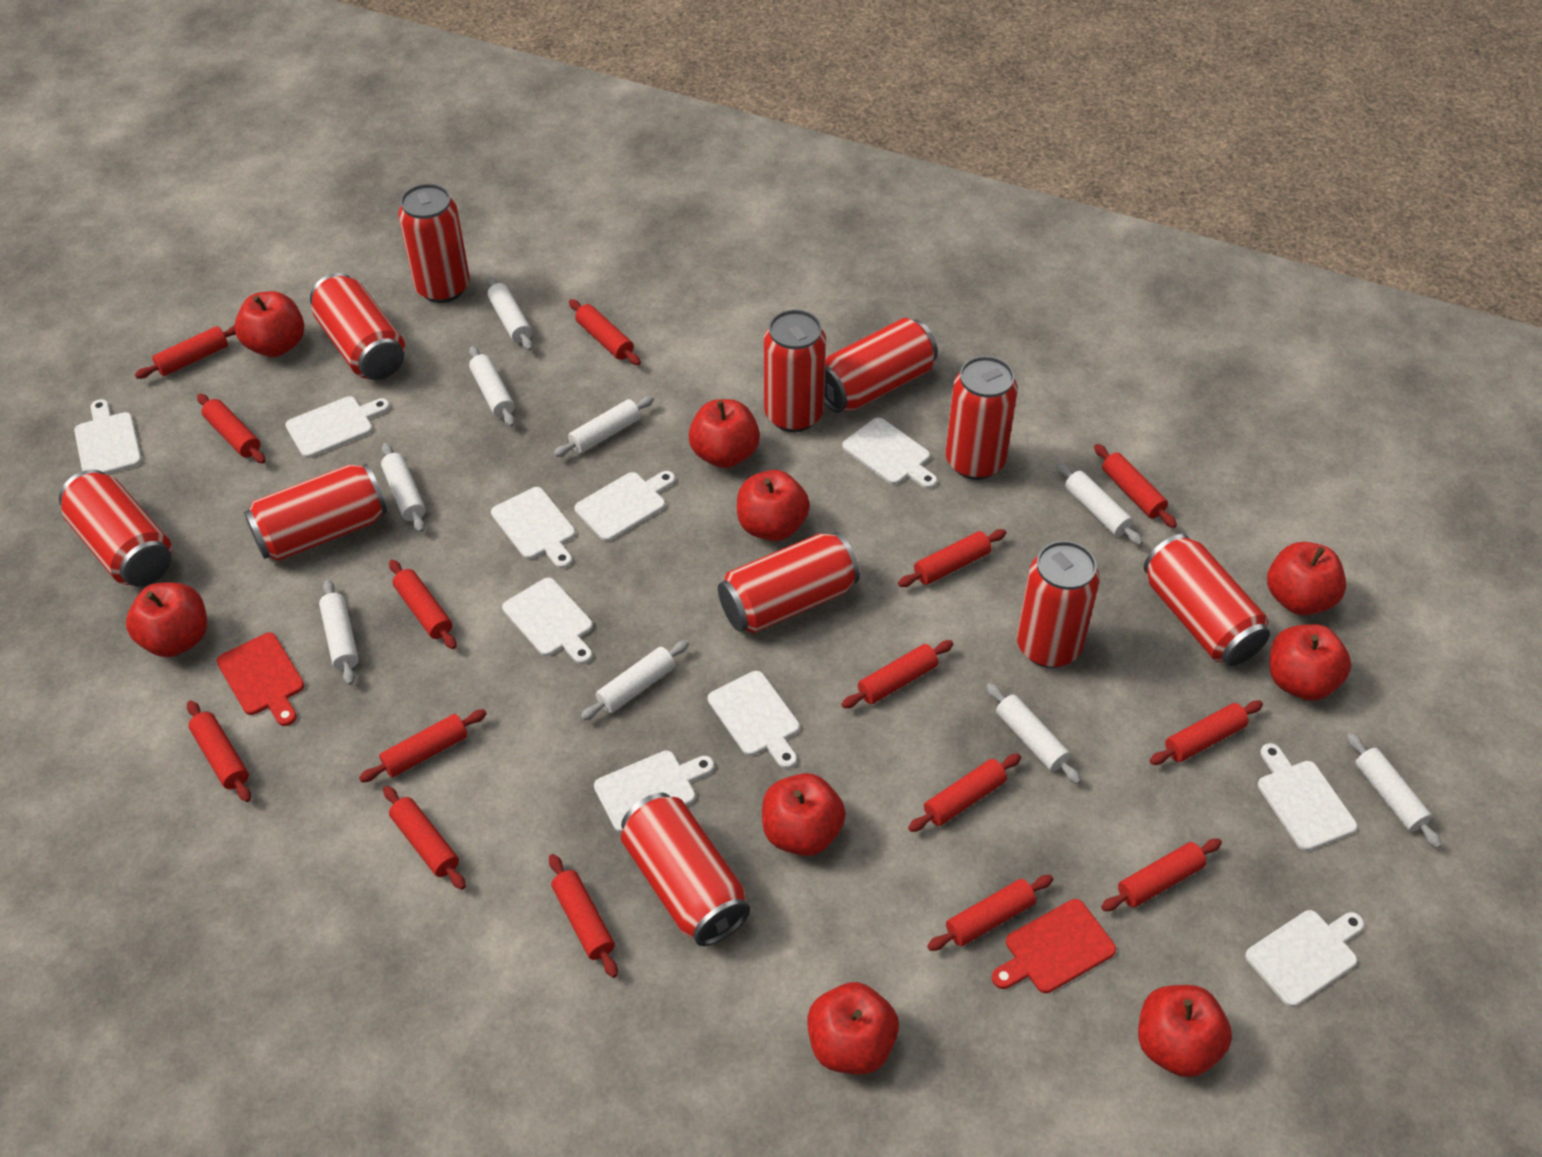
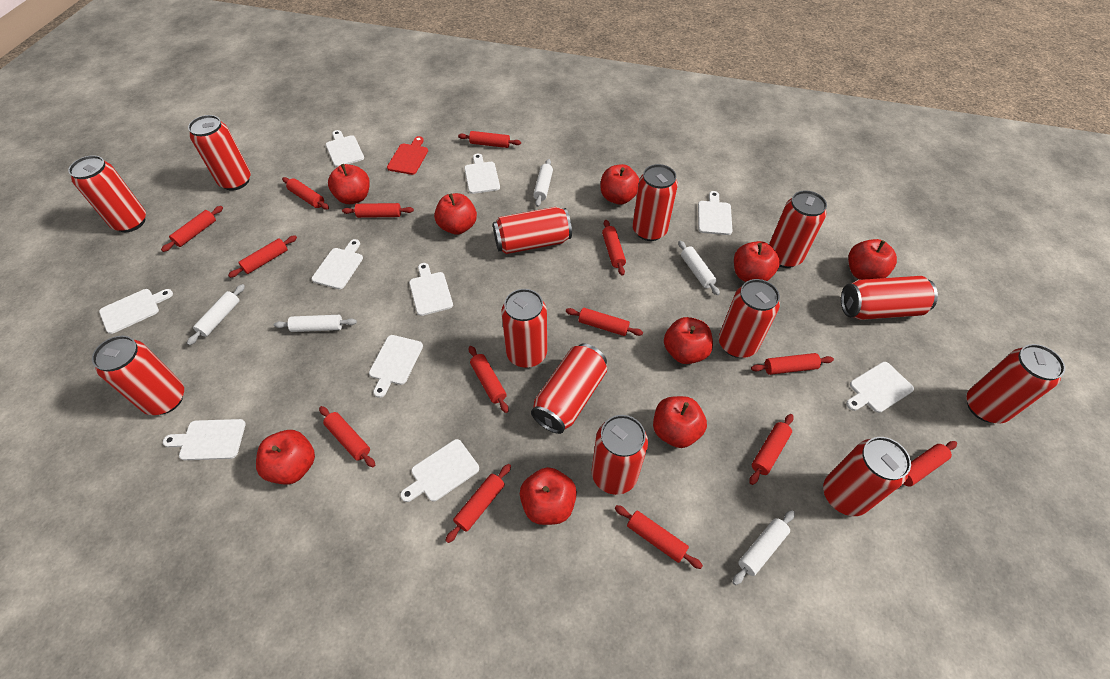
red can: [59,469,172,586] [244,464,387,561] [310,273,405,380] [398,184,470,303] [621,793,750,946] [718,532,860,633] [764,310,826,432] [824,318,938,413] [946,356,1018,480] [1017,541,1100,668] [1144,534,1270,666] = 11 -> [68,155,146,232] [92,336,184,415] [188,115,251,190] [493,207,572,254] [501,289,547,368] [531,344,607,434] [592,415,648,495] [632,164,678,241] [719,279,780,358] [769,190,827,268] [823,437,911,516] [841,276,938,320] [967,344,1065,423] = 13
red cutting board: [217,633,305,726] [992,899,1116,993] = 2 -> [387,136,428,175] = 1
red rolling pin: [135,325,236,379] [187,700,251,802] [197,394,266,464] [359,709,487,782] [383,786,466,890] [389,560,457,649] [549,854,618,978] [569,299,641,365] [841,640,953,708] [898,529,1006,587] [908,753,1021,832] [927,875,1053,951] [1094,444,1177,528] [1101,839,1222,911] [1150,700,1263,765] = 15 -> [161,206,223,252] [228,235,297,278] [282,177,329,210] [319,406,375,467] [342,203,414,218] [445,464,511,543] [458,131,521,148] [469,346,509,413] [566,308,643,336] [602,220,626,276] [615,505,703,569] [750,414,794,485] [751,353,834,375] [898,441,957,489] = 14
white rolling pin: [319,580,359,685] [381,443,426,532] [469,346,515,427] [487,276,533,351] [553,396,654,457] [580,640,689,720] [987,683,1081,784] [1056,463,1143,545] [1347,733,1442,848] = 9 -> [187,284,245,345] [274,315,357,332] [533,159,553,207] [678,240,720,296] [732,510,795,585] = 5

